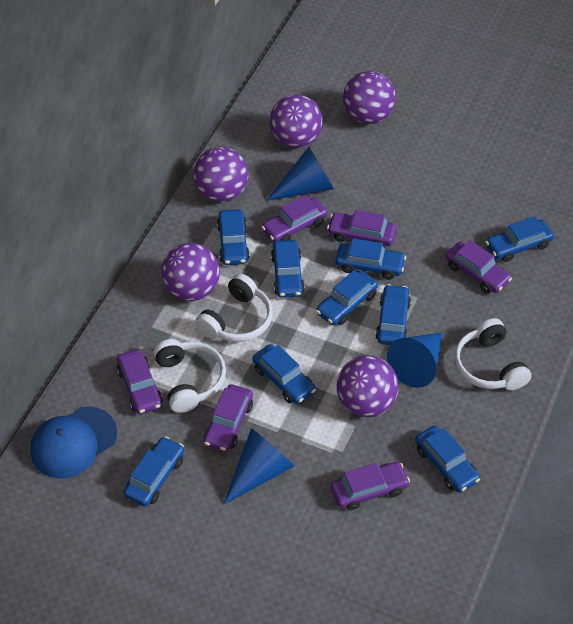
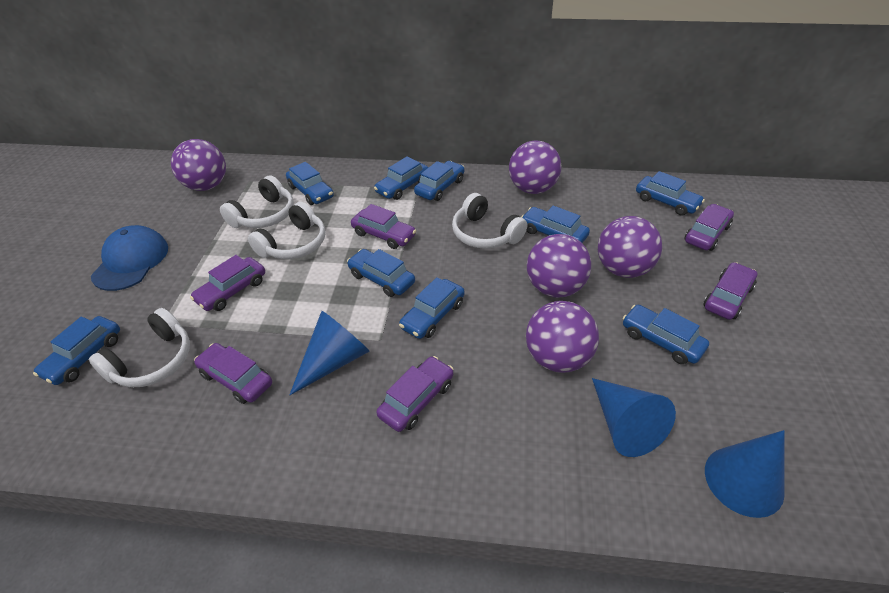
white headphones: [153,339,226,413] [195,273,273,342] [454,318,531,390] = 3 -> [89,308,190,387] [220,176,294,228] [248,202,326,259] [452,193,527,249] = 4

